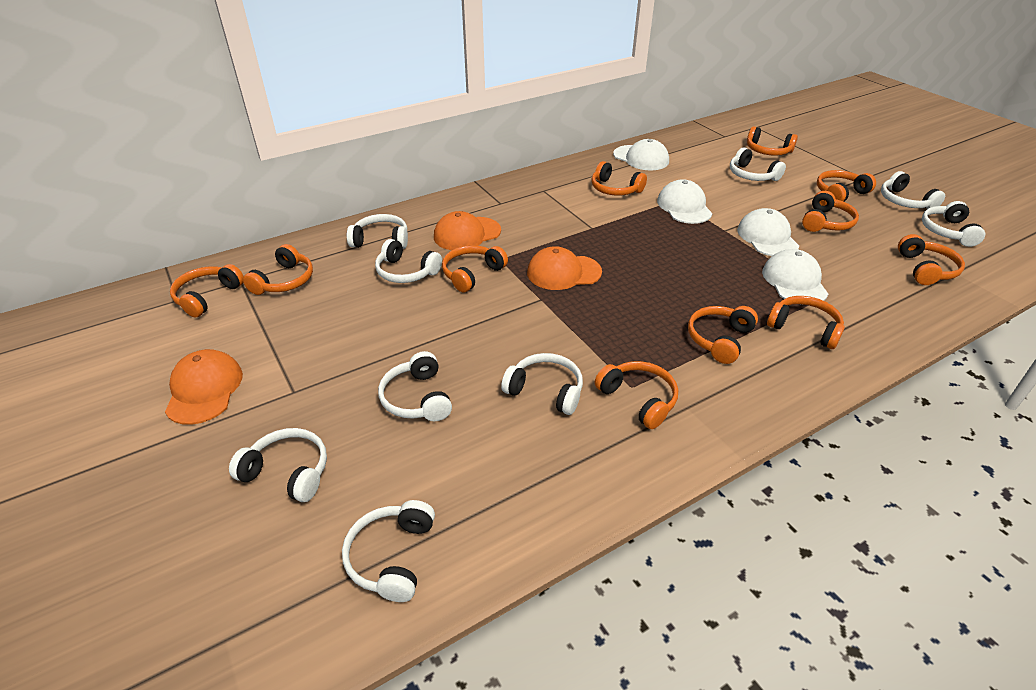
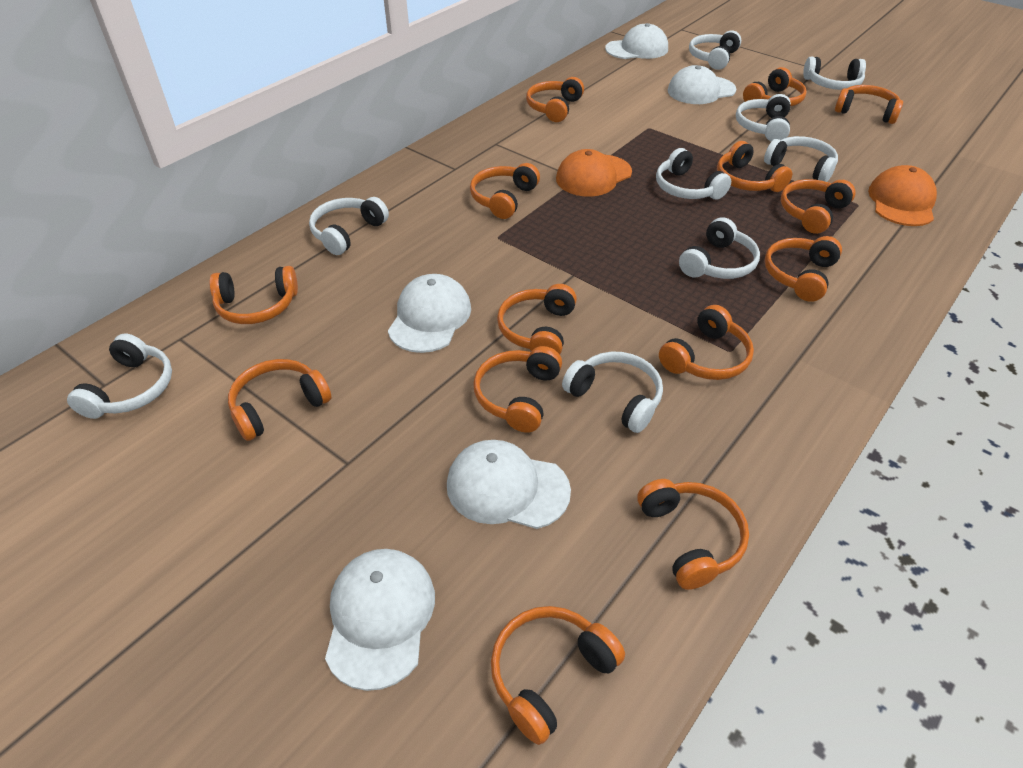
orange cap: [165,349,243,425] [434,211,501,250] [527,246,602,290] = 3 -> [556,149,632,197] [868,165,937,226] = 2
orange headphones: [170,264,244,317] [243,244,313,295] [442,245,508,292] [591,161,647,196] [595,361,678,429] [688,306,758,364] [747,126,798,156] [767,296,844,349] [802,191,859,232] [817,170,876,202] [898,234,965,285] = 11 -> [209,266,298,324] [228,359,332,441] [470,163,540,219] [473,346,562,433] [491,606,625,745] [497,284,577,354] [526,77,584,122] [637,479,749,590] [659,305,754,380] [717,141,792,192] [743,67,807,106] [764,236,842,302] [781,179,856,234] [835,85,903,124] = 14
white cap: [613,139,669,170] [657,179,713,224] [737,208,799,256] [762,249,828,305] = 4 -> [325,549,435,691] [388,274,471,353] [447,440,571,529] [605,23,668,59] [668,65,736,104] = 5

